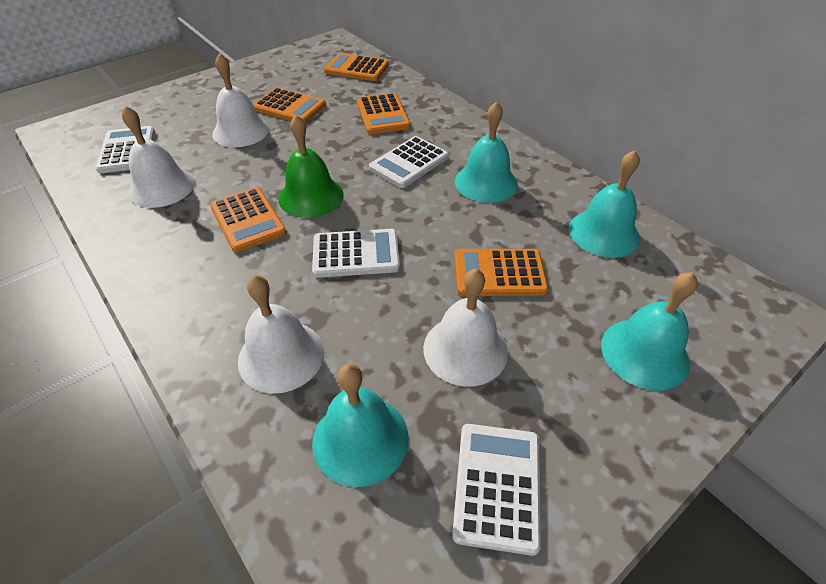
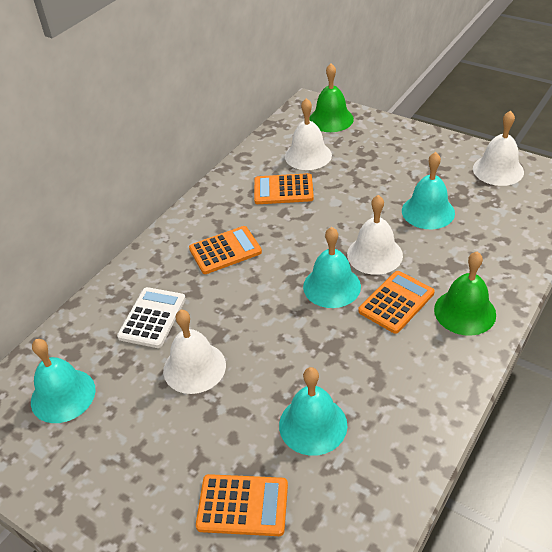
green bell: [279,115,344,218] = 1 -> [309,63,354,132] [434,252,496,336] = 2
orange calculator: [210,187,286,253] [253,87,326,123] [324,53,389,81] [357,93,411,134] [455,249,548,296] = 5 -> [189,226,262,274] [196,474,288,536] [254,173,314,204] [358,271,435,334] = 4
white calculator: [95,126,155,173] [312,229,400,278] [369,136,449,188] [452,424,541,556] = 4 -> [117,287,186,348] = 1

